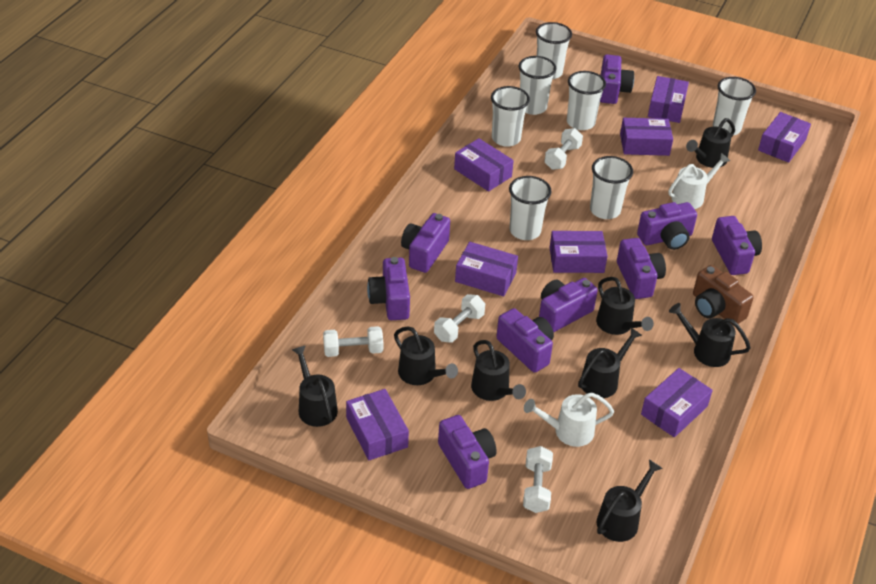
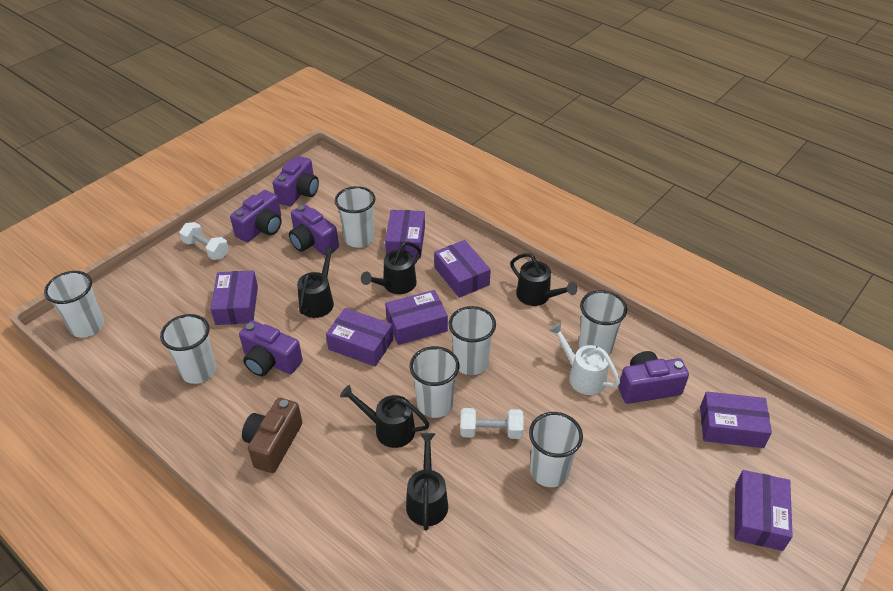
black watering can: [292,345,338,427] [394,326,458,385] [471,340,526,401] [578,328,642,398] [596,277,654,335] [597,460,663,542] [669,303,751,367] [686,118,735,168] = 8 -> [297,247,336,318] [340,385,430,448] [361,242,421,294] [406,433,448,531] [510,253,577,306] = 5
purple box: [346,389,409,460] [454,138,514,192] [455,242,518,296] [549,231,608,273] [620,118,673,156] [641,368,713,437] [648,76,689,123] [758,112,811,163] = 8 -> [211,270,258,325] [326,308,393,367] [385,210,425,258] [385,290,448,345] [434,240,491,298] [700,392,772,448] [734,470,793,551] = 7
purple camera: [367,257,410,320] [401,213,450,273] [438,415,497,489] [496,308,554,373] [539,278,598,333] [600,55,634,104] [617,238,666,299] [637,202,697,250] [712,216,762,275] = 9 -> [230,190,282,242] [239,321,303,376] [273,156,319,206] [289,204,339,256] [619,351,689,404] = 5
white dumbbell: [323,326,383,357] [434,294,485,343] [523,446,553,513] [544,128,583,170] = 4 -> [179,222,229,260] [460,408,524,439] = 2
white watering can: [524,393,614,447] [668,153,730,209] = 2 -> [549,323,620,395] = 1

